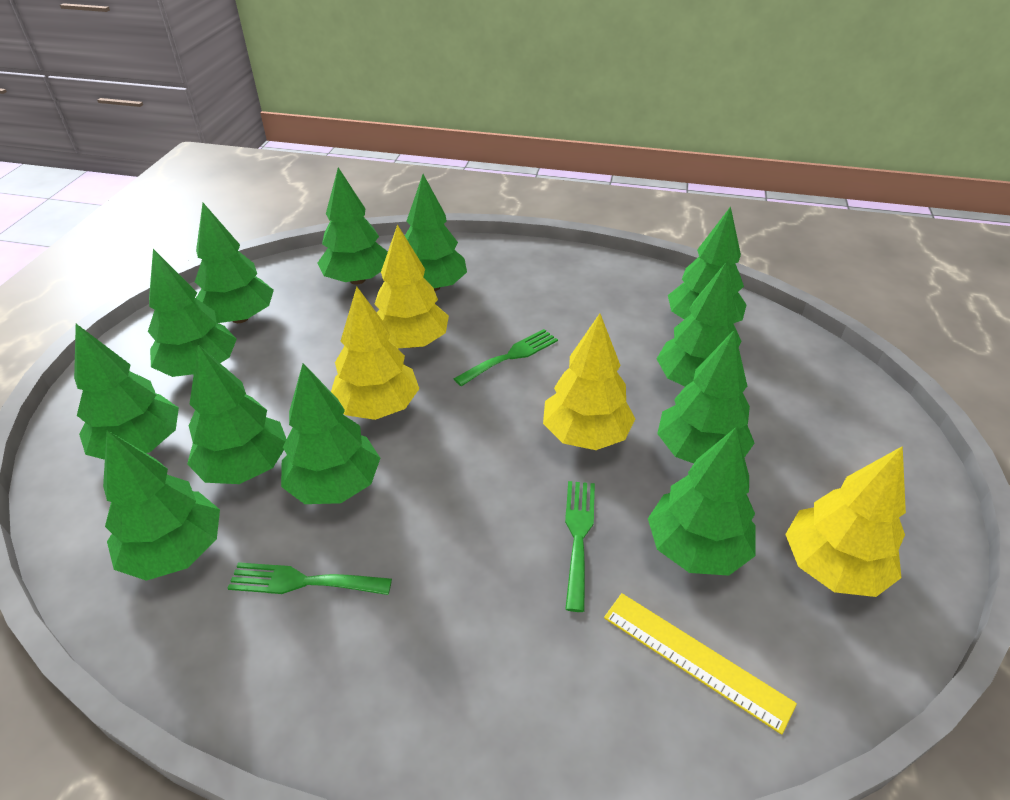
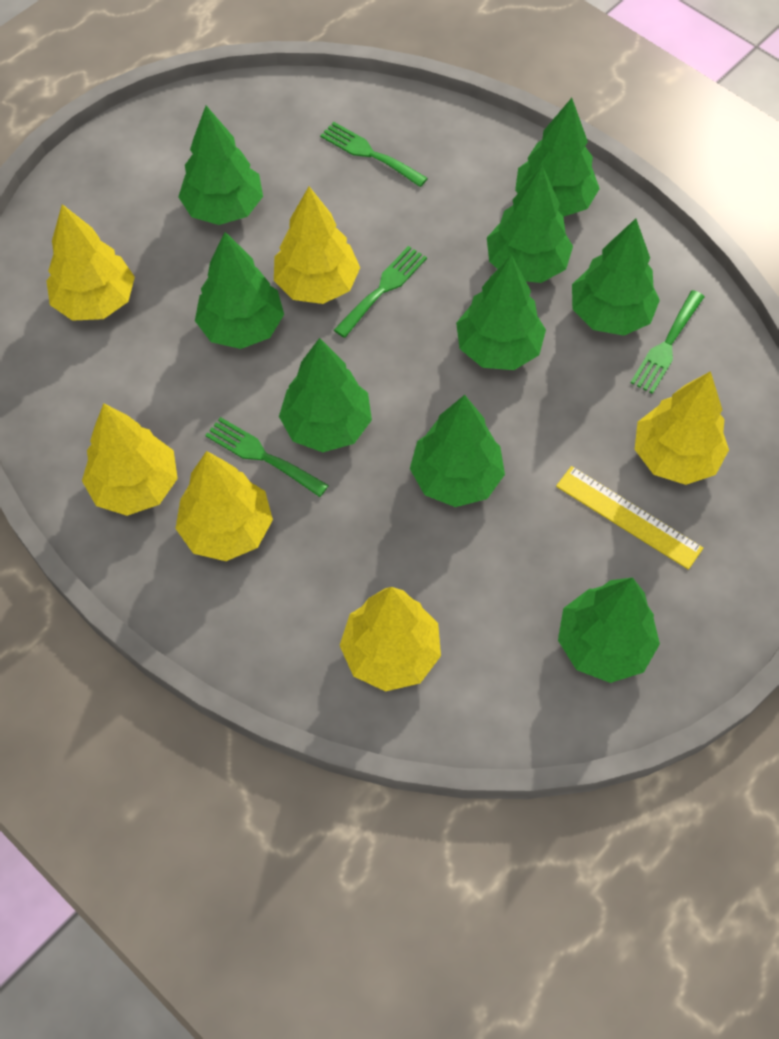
green fork: [228,562,392,595] [454,329,558,386] [565,481,595,612] = 3 -> [205,417,329,497] [320,122,428,187] [334,246,427,338] [631,290,704,394] = 4
green tree: [74,324,179,460] [103,430,220,581] [148,249,237,377] [187,345,286,484] [195,203,274,323] [281,363,380,504] [317,167,388,284] [405,174,467,291] [648,427,756,576] [657,263,742,386] [657,329,754,464] [668,206,747,324] = 12 -> [178,106,263,225] [195,232,284,349] [279,338,372,452] [410,395,505,507] [456,255,546,370] [487,165,573,283] [515,98,600,217] [558,578,660,683] [572,218,660,336] = 9
yellow tree: [331,287,419,420] [375,224,449,349] [543,314,635,450] [785,446,906,597] = 4 -> [47,204,135,321] [82,404,178,516] [176,451,273,561] [274,187,360,304] [339,587,441,692] [635,371,729,485] = 6

